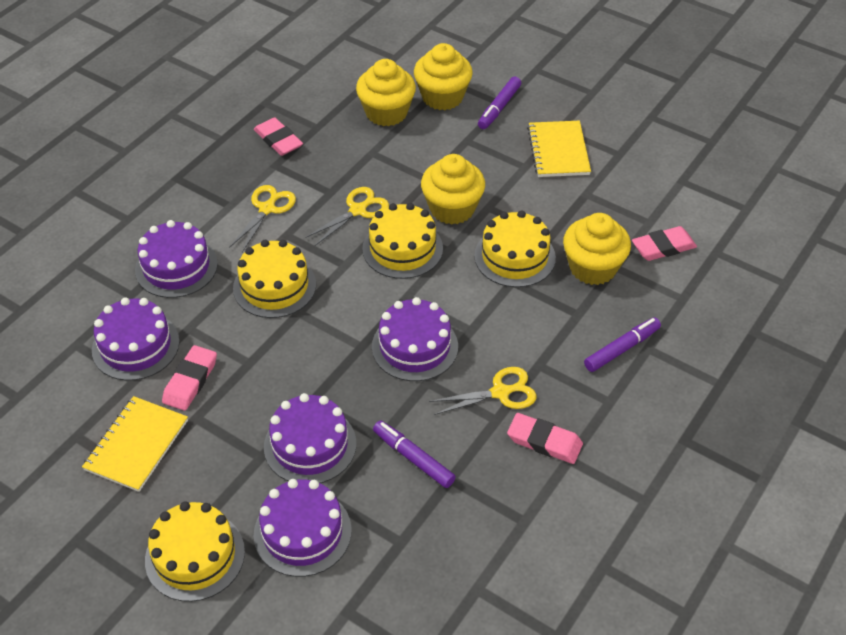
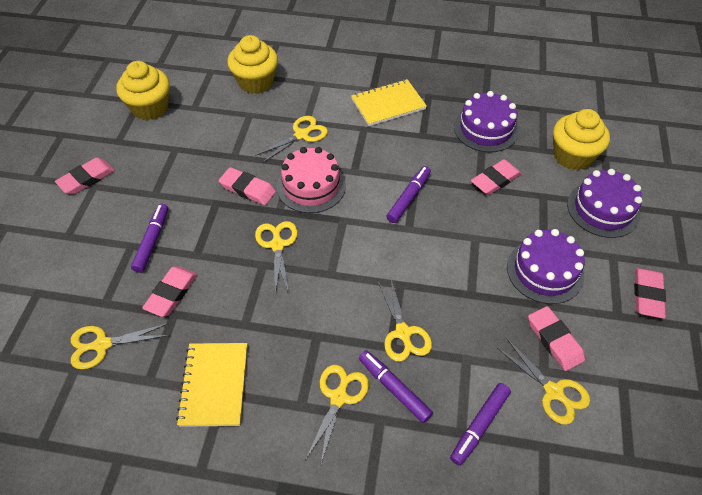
pink cake: none = 0 -> [277,147,346,213] = 1
pink eraser: [162,345,217,411] [254,117,303,156] [507,413,583,464] [632,226,697,261] = 4 -> [55,158,115,195] [142,266,197,317] [219,167,276,205] [471,159,522,195] [528,306,585,371] [634,268,666,319] = 6
purple cake: [92,297,180,381] [135,220,218,298] [254,479,352,577] [264,393,356,483] [372,297,458,381] = 5 -> [454,91,519,152] [507,229,585,304] [567,169,642,238] = 3
purple marker: [373,420,456,488] [478,76,521,129] [584,317,661,372] = 3 -> [131,204,168,273] [359,350,433,423] [386,166,431,223] [450,383,511,466] = 4
yellow cake: [145,501,245,602] [233,240,316,318] [362,203,443,279] [474,210,556,287] = 4 -> none = 0
yellow cupcake: [356,59,416,126] [414,43,473,110] [421,154,485,225] [563,213,631,285] = 4 -> [116,61,170,120] [227,35,278,94] [553,109,610,170] = 3
yellow scissors: [229,185,296,252] [305,187,389,246] [429,367,537,415] = 3 -> [71,323,170,369] [255,116,328,163] [255,221,298,294] [306,365,369,467] [377,279,432,362] [497,339,590,425] = 6

